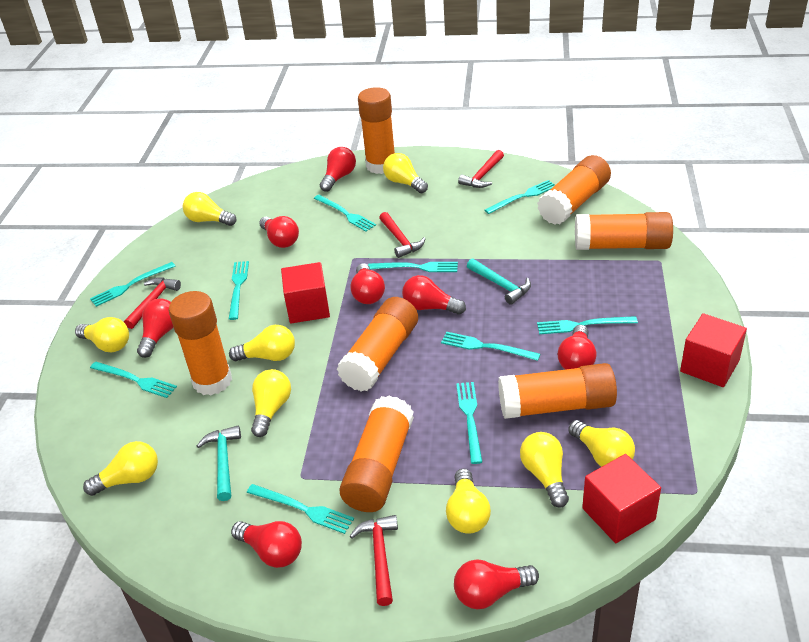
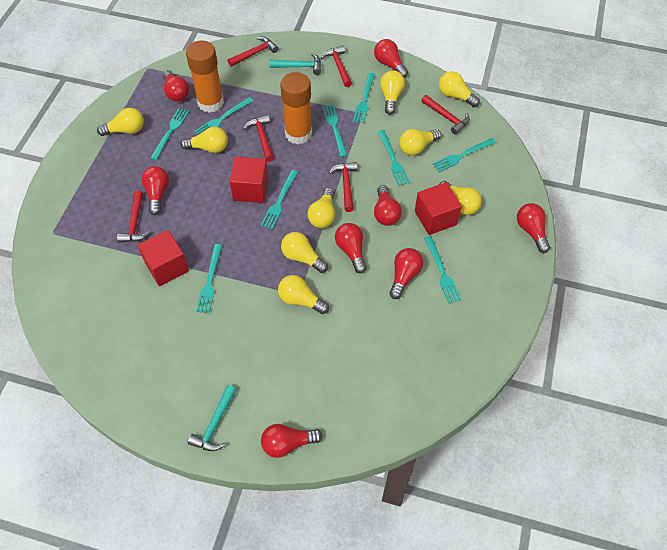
orange glue stick: [168,291,232,395] [337,297,418,392] [339,396,414,512] [358,87,395,174] [498,363,617,419] [537,155,611,225] [575,212,673,250] = 7 -> [186,40,224,113] [280,72,312,144] = 2
red hammer: [124,278,181,329] [350,515,398,606] [379,212,426,258] [458,150,504,188] = 4 -> [117,191,149,243] [228,36,278,67] [243,115,274,162] [321,45,352,87] [329,162,358,212] [421,95,470,135] = 6
turquoise fork: [90,262,175,307] [90,362,177,398] [229,261,249,320] [247,484,354,534] [314,195,376,232] [368,262,458,272] [441,332,540,361] [456,382,482,464] [485,180,555,214] [537,316,638,334] = 10 -> [151,108,189,160] [195,97,253,134] [196,244,222,313] [261,170,298,229] [322,104,347,157] [353,73,375,124] [378,130,410,186] [424,236,461,303] [433,138,496,172] = 9

